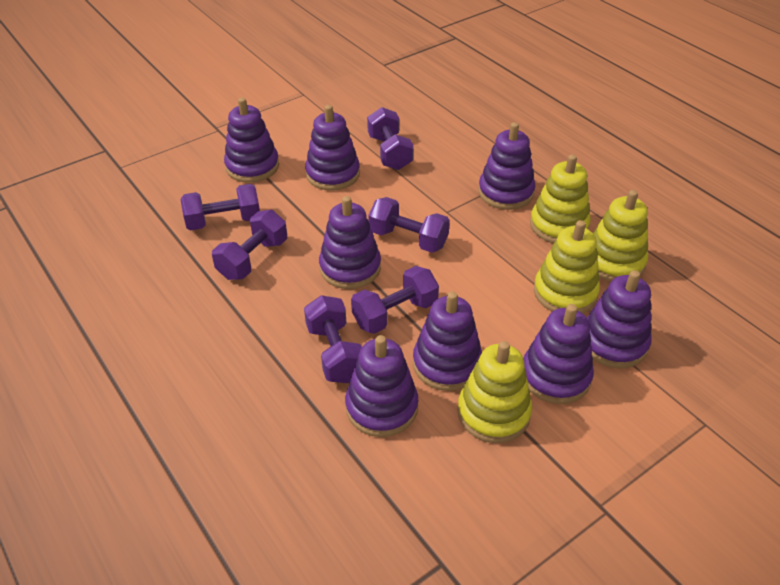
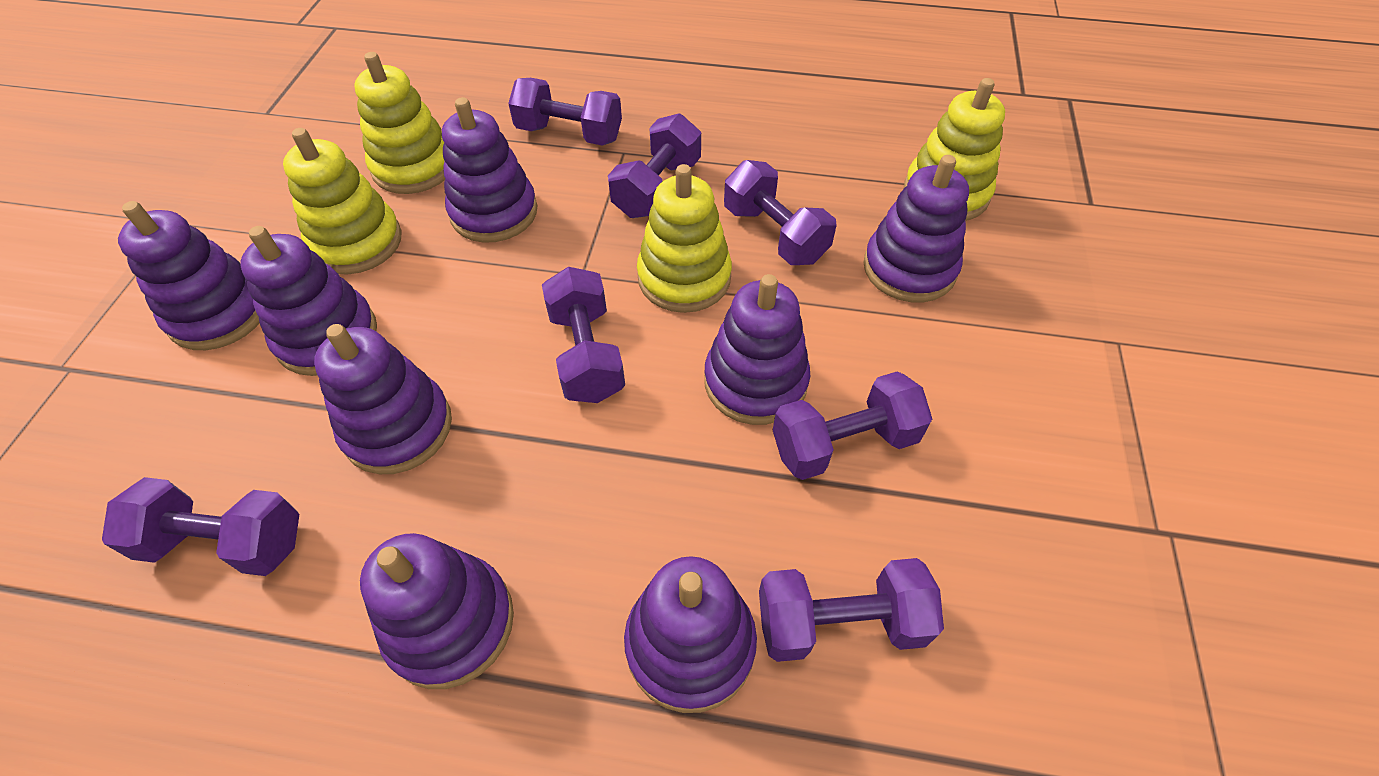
purple dumbbell: [181,184,260,230] [212,210,287,280] [304,295,362,383] [351,266,439,334] [367,107,413,170] [368,197,450,253] = 6 -> [102,477,299,576] [508,78,622,146] [542,267,625,403] [608,113,701,218] [724,160,836,265] [759,558,944,662] [773,371,932,480] = 7

